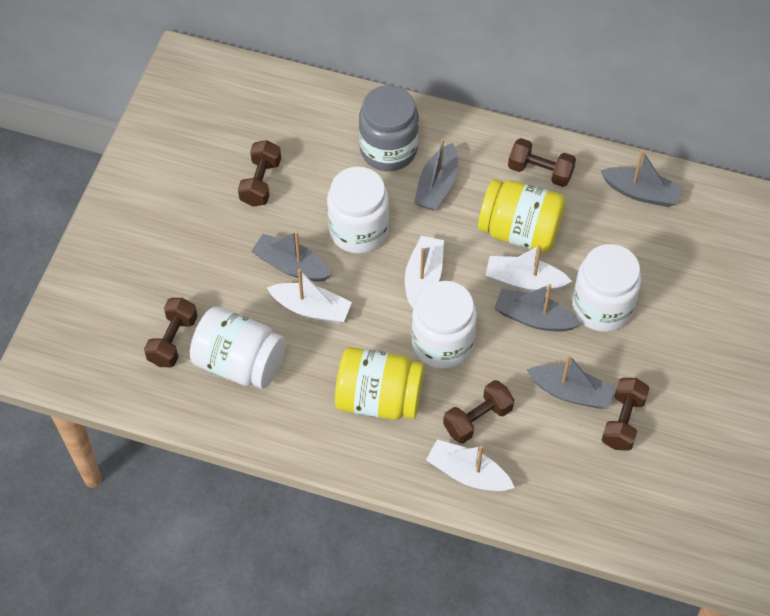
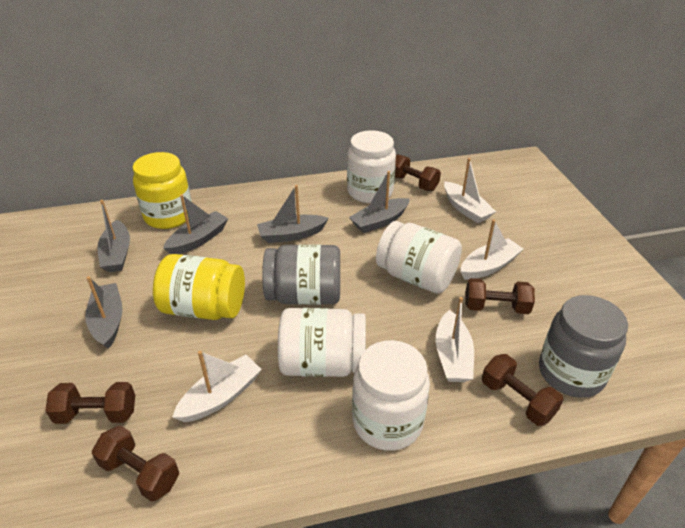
grey jar: [359,85,419,171] = 1 -> [262,244,340,305] [539,295,628,398] = 2

